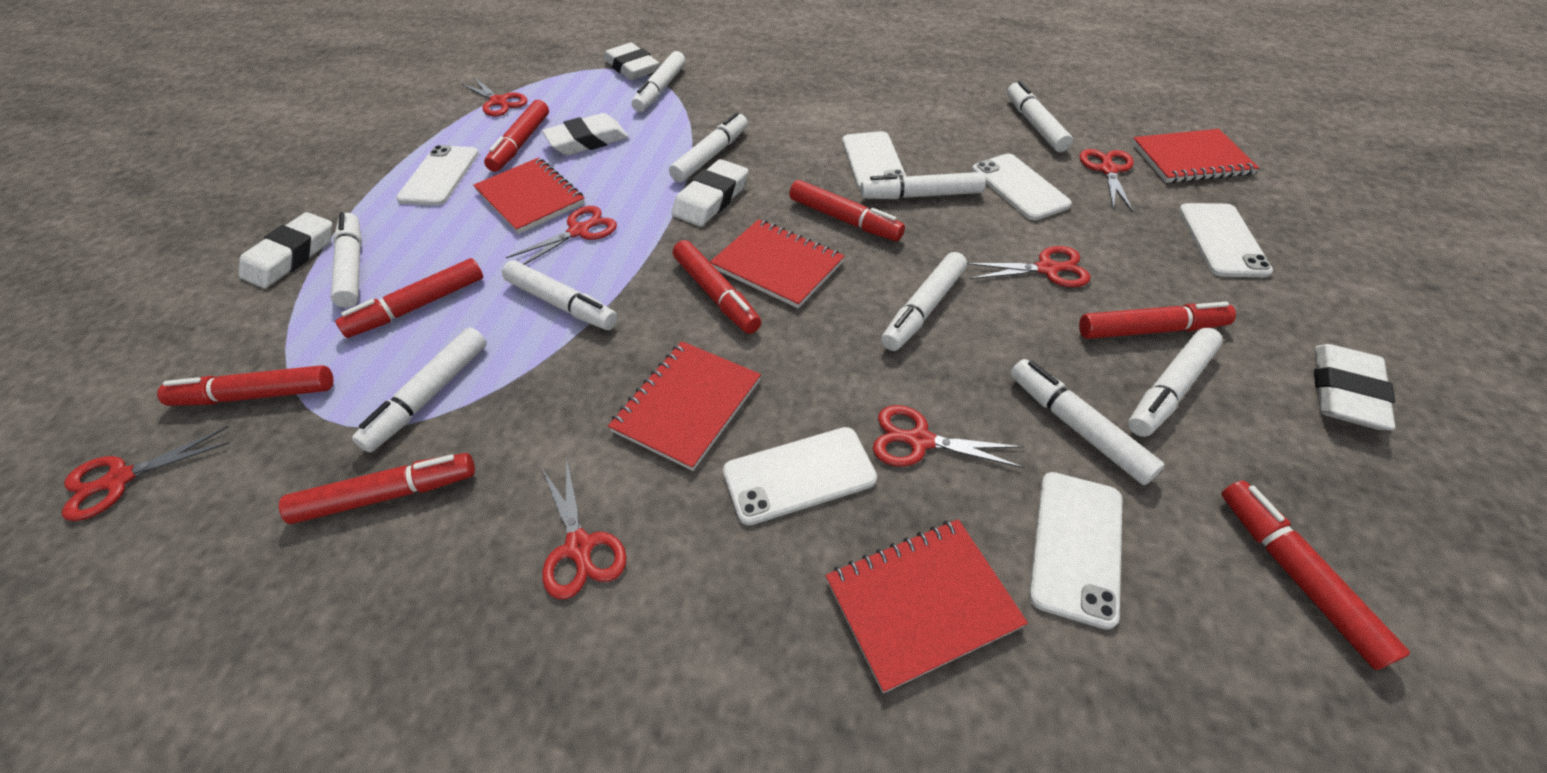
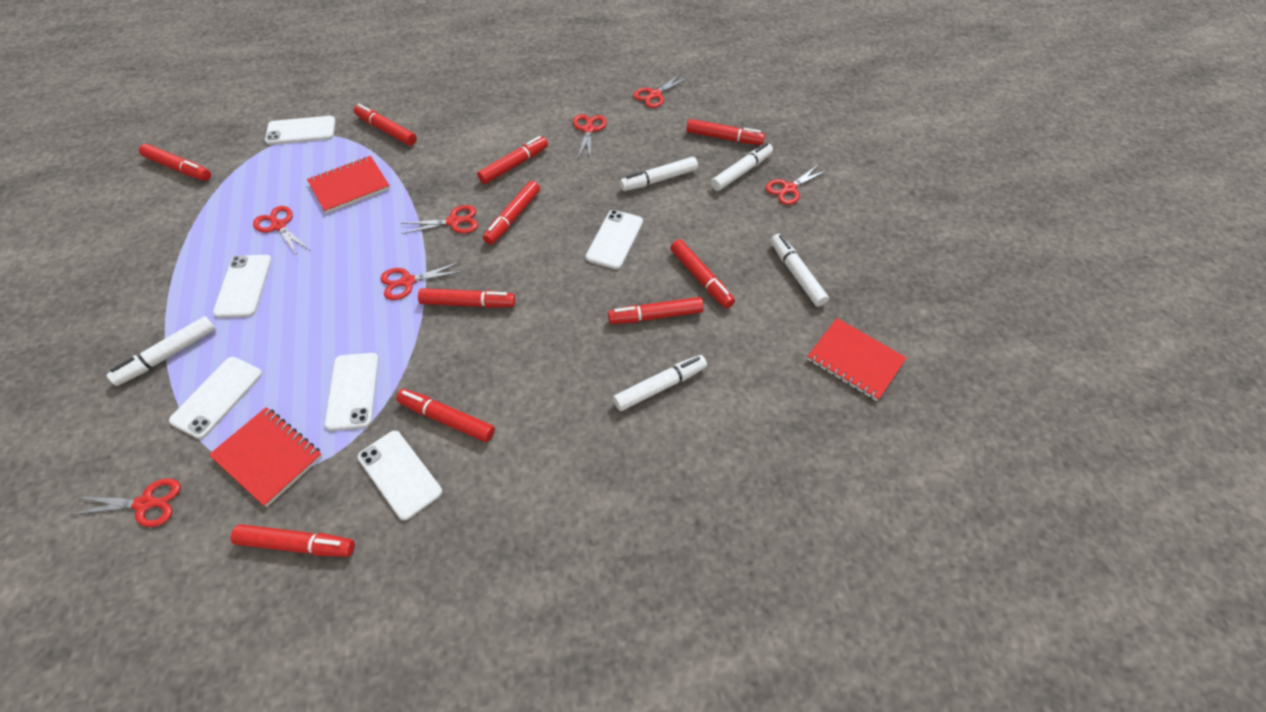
red marker: [157,365,334,406] [279,453,475,524] [335,258,483,338] [484,100,549,172] [673,240,761,334] [789,180,905,241] [1079,302,1236,339] [1221,480,1410,670] = 8 -> [139,144,211,181] [231,524,355,557] [354,104,417,146] [396,389,495,442] [418,288,515,308] [477,136,548,184] [483,181,540,245] [608,297,704,324] [670,239,735,308] [686,119,765,145] = 10
red notebook: [473,158,585,234] [608,341,761,471] [710,219,845,308] [825,519,1028,693] [1132,129,1259,183] = 5 -> [209,407,323,507] [307,156,390,214] [807,318,907,401] = 3
white eraser: [238,212,333,288] [542,113,628,155] [604,43,659,80] [672,159,748,227] [1314,344,1395,430] = 5 -> none = 0
white marker: [331,212,362,308] [352,327,487,452] [502,260,618,330] [632,51,685,112] [669,112,748,183] [861,172,986,199] [881,252,967,351] [1007,81,1073,152] [1010,359,1165,485] [1128,328,1223,437] = 10 -> [107,316,216,386] [613,355,707,411] [620,157,698,191] [711,143,773,191] [771,234,829,307] = 5

